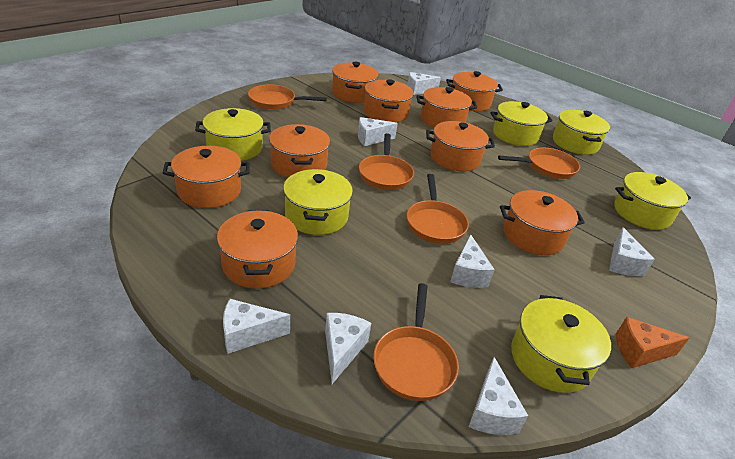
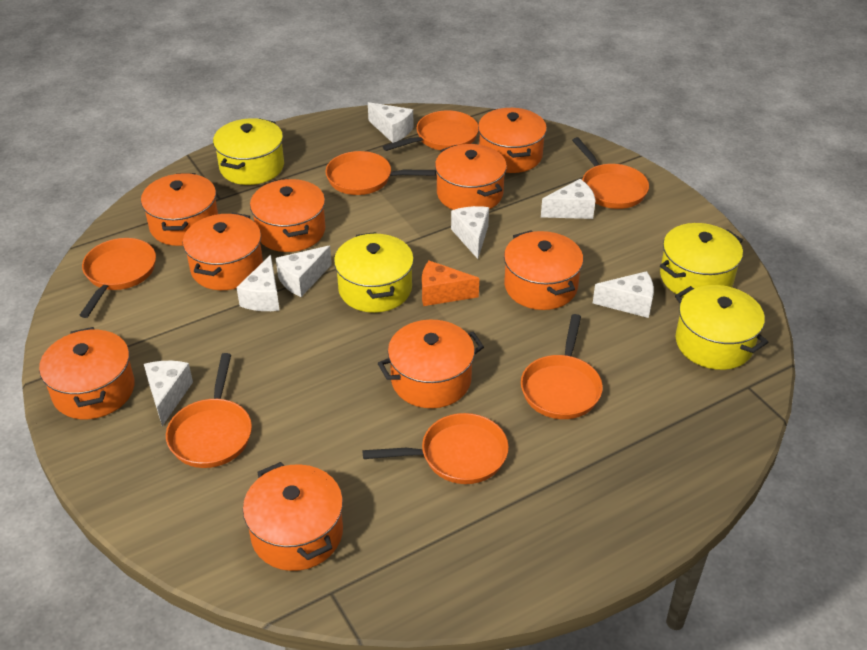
orange pan: [248,84,327,110] [359,133,414,190] [373,283,459,401] [407,174,469,244] [498,148,580,179] = 5 -> [79,238,156,318] [166,353,252,468] [325,151,436,195] [363,413,509,484] [383,110,478,151] [521,314,603,419] [572,137,649,209] = 7
yellow pot: [195,108,271,161] [283,169,353,235] [490,101,553,146] [511,295,611,393] [553,110,610,155] [614,172,691,230] = 6 -> [213,118,284,185] [334,232,414,313] [660,223,743,297] [675,285,768,370] = 4

